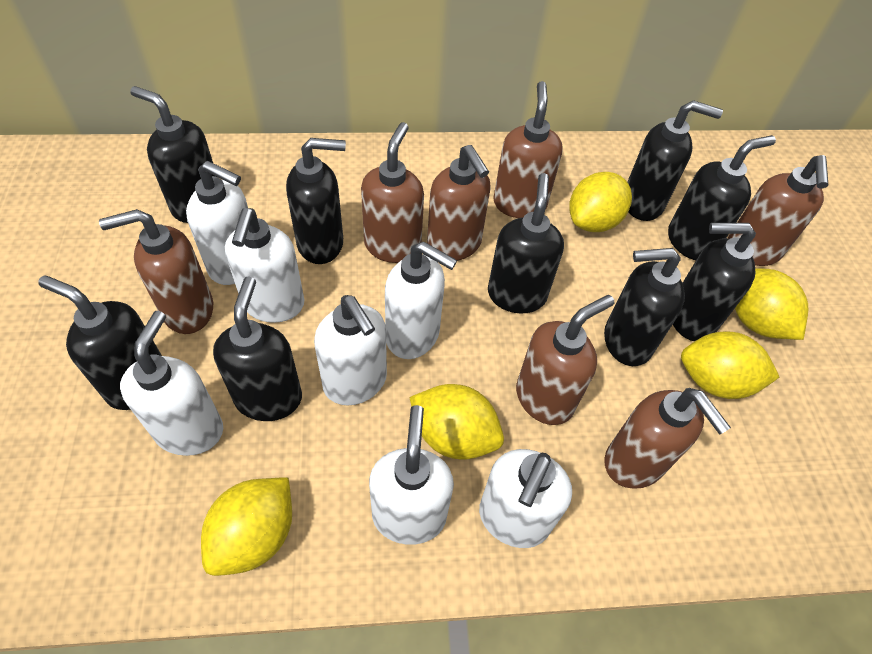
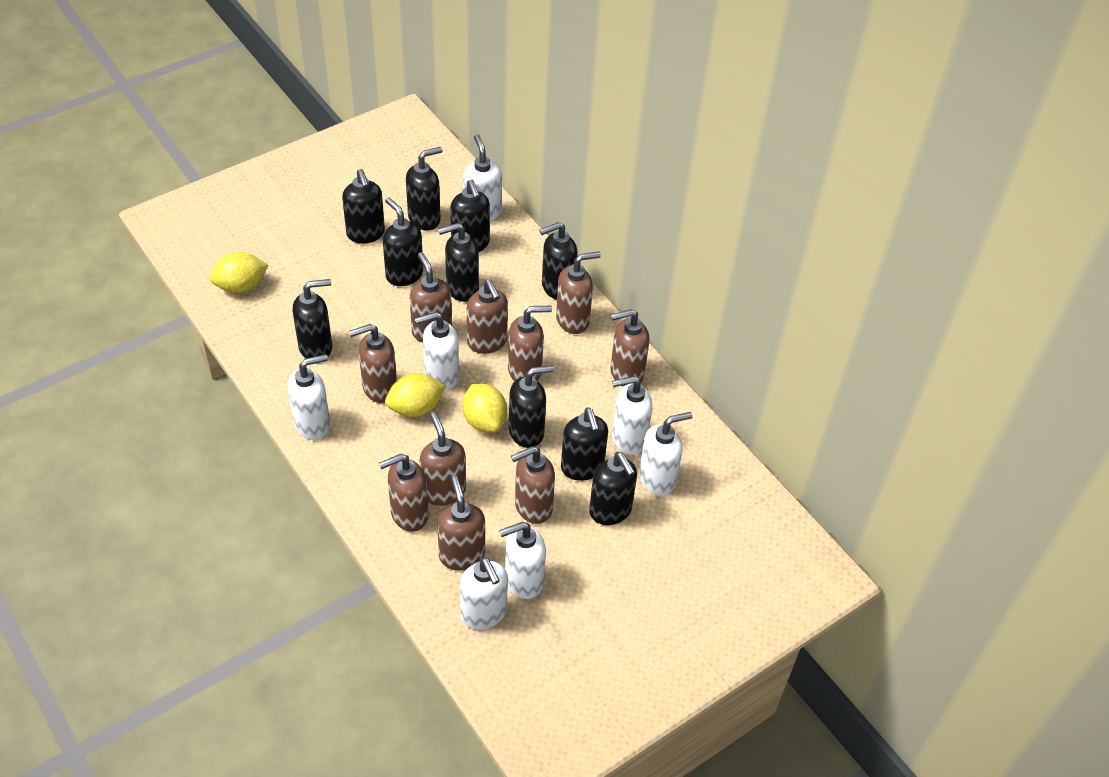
black soap dispenser: [38,275,162,410] [130,86,216,223] [213,277,302,421] [286,138,346,264] [488,173,564,314] [604,248,685,366] [628,100,723,221] [668,135,776,260] [673,223,756,341] = 9 -> [292,279,332,358] [342,169,385,244] [383,197,423,286] [406,147,443,231] [438,223,479,302] [450,180,490,252] [509,365,554,448] [539,222,578,300] [561,407,608,481] [589,452,637,525] = 10
brown soap dispenser: [99,209,213,334] [361,122,424,263] [427,145,491,261] [493,81,563,218] [516,295,614,425] [604,388,731,489] [728,155,828,266] = 7 -> [349,324,397,403] [379,454,429,532] [410,252,452,342] [419,412,466,506] [437,476,485,571] [467,279,508,354] [508,306,552,381] [511,446,555,524] [556,251,601,334] [611,309,649,387] = 10
yellow lemon: [201,478,292,576] [409,384,504,459] [569,172,632,232] [681,332,779,399] [735,268,808,340] = 5 -> [210,252,269,293] [385,373,446,417] [462,383,507,432] = 3

